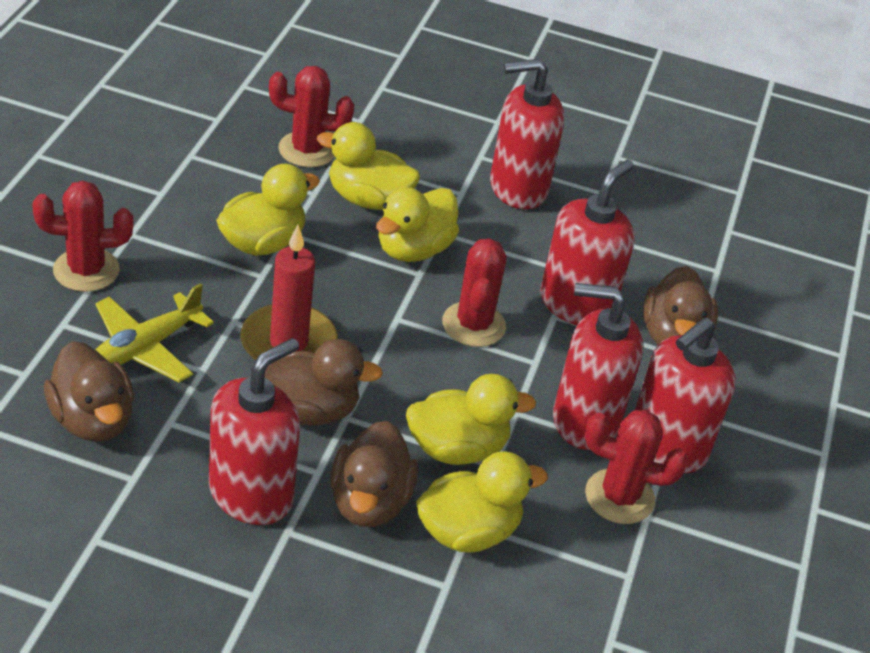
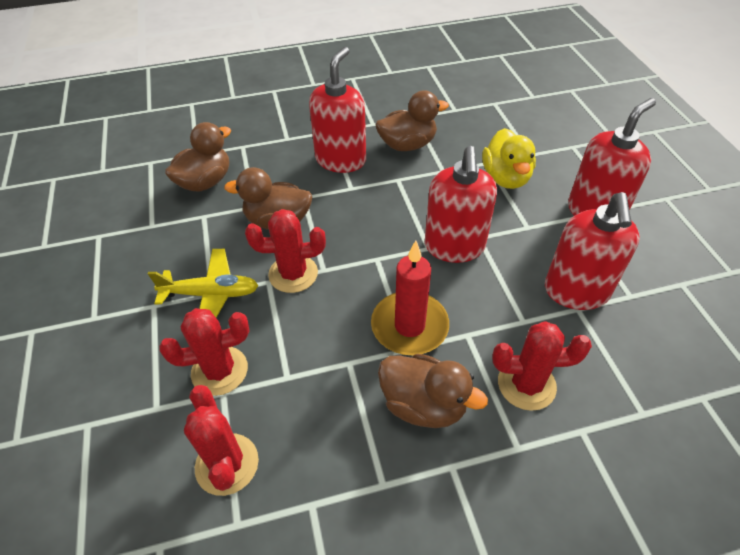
red soap dispenser: [209,338,300,525] [490,59,565,209] [540,160,635,325] [553,283,643,450] [635,317,736,473] = 5 -> [309,47,366,173] [425,146,497,263] [545,192,640,310] [568,98,656,216] = 4
yellow duck: [216,164,320,256] [317,122,420,210] [376,187,459,262] [406,374,536,465] [416,451,548,553] = 5 -> [482,128,536,189] = 1

